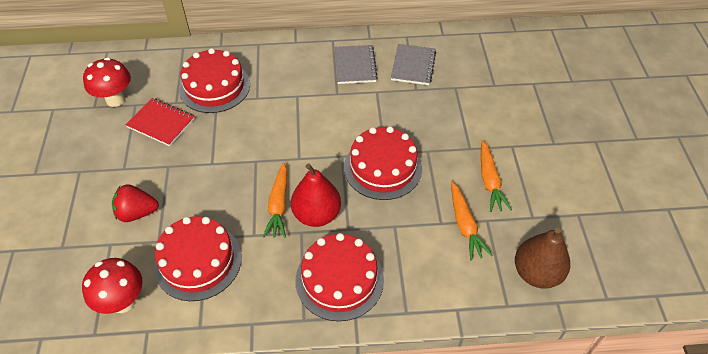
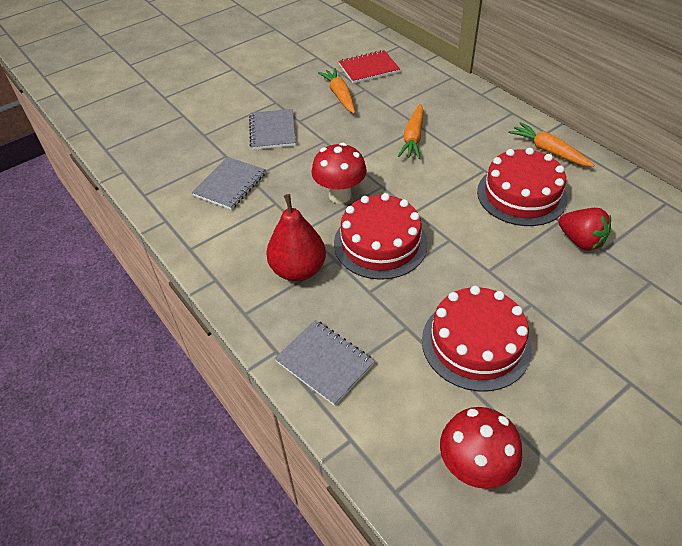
brown pear: [515,227,570,289] = 1 -> none = 0
grey notebook: [335,45,378,84] [391,44,436,85] = 2 -> [192,157,266,210] [249,109,296,150] [274,320,375,406] = 3
red cake: [154,216,242,301] [179,48,250,113] [295,233,384,321] [344,126,422,200] = 4 -> [334,193,428,280] [422,286,532,391] [477,148,567,226] = 3

